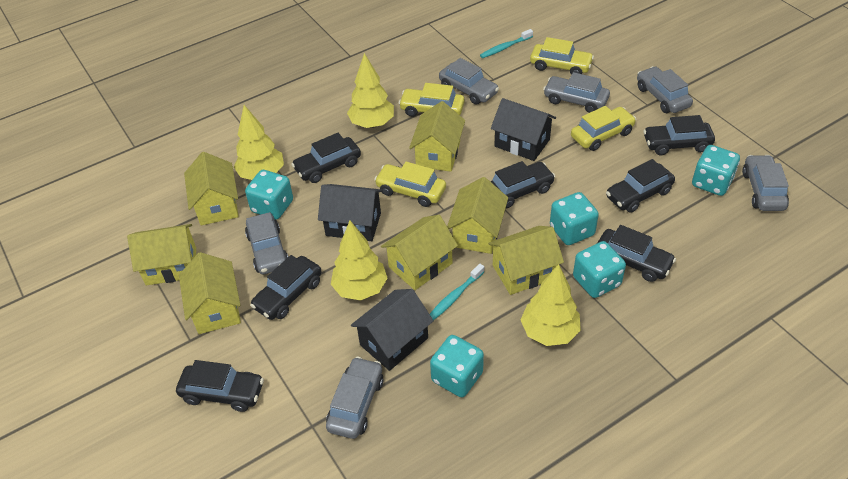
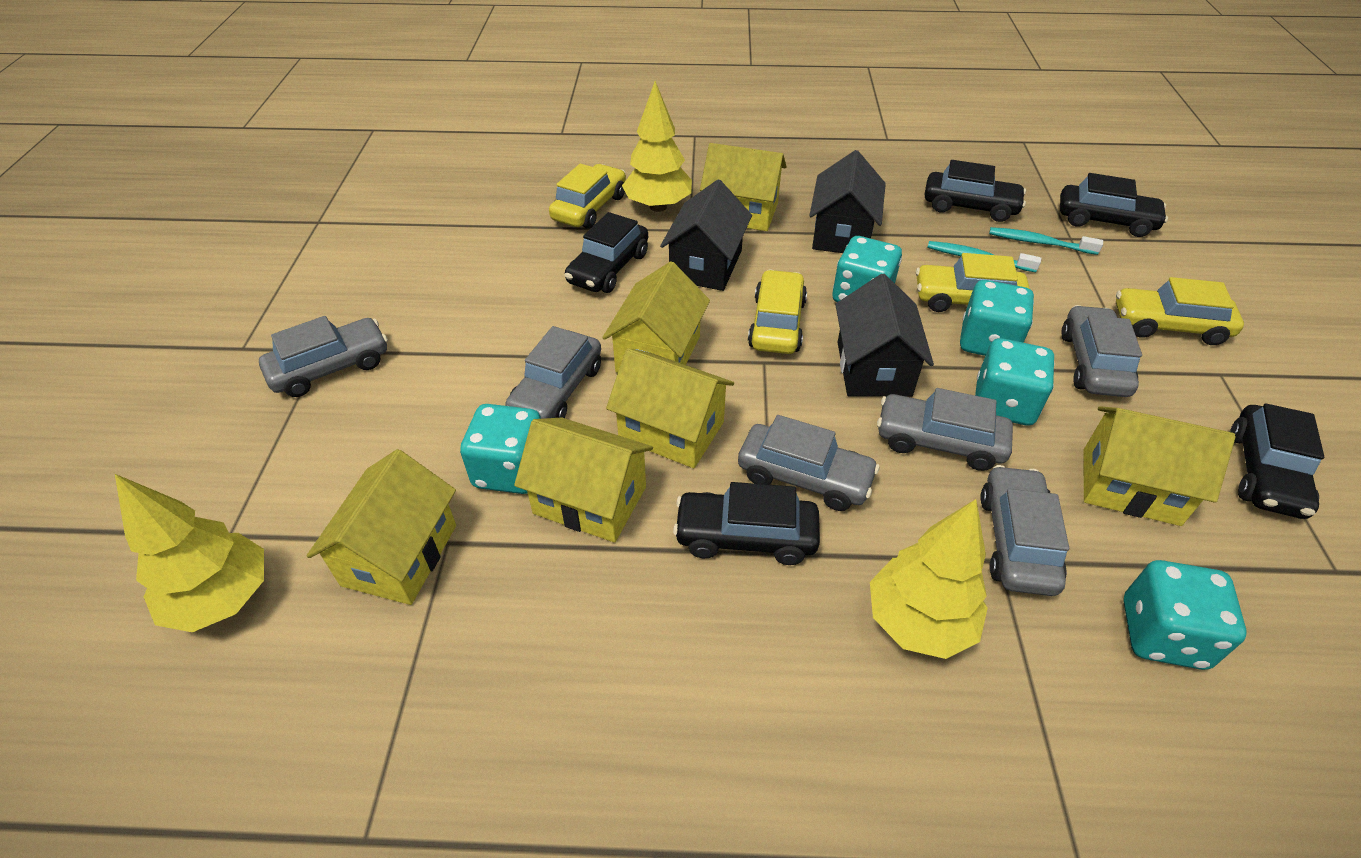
black car: [176,360,264,412] [250,255,322,320] [291,133,361,183] [490,161,555,209] [597,225,676,282] [606,159,675,213] [643,115,715,155] = 7 -> [564,212,648,293] [673,482,820,565] [925,160,1026,222] [1060,173,1168,237] [1230,403,1324,519] = 5
yellow house: [127,224,196,286] [179,252,241,334] [184,152,239,225] [381,215,458,290] [409,101,465,172] [447,177,508,254] [488,226,564,295] = 7 -> [307,449,456,605] [514,418,653,543] [602,261,710,373] [606,348,734,468] [700,143,787,231] [1084,406,1236,526] = 6
yellow tree: [234,105,284,180] [331,221,388,301] [347,53,394,128] [521,264,581,346] = 4 -> [115,474,264,632] [622,81,692,212] [870,499,988,659] = 3

